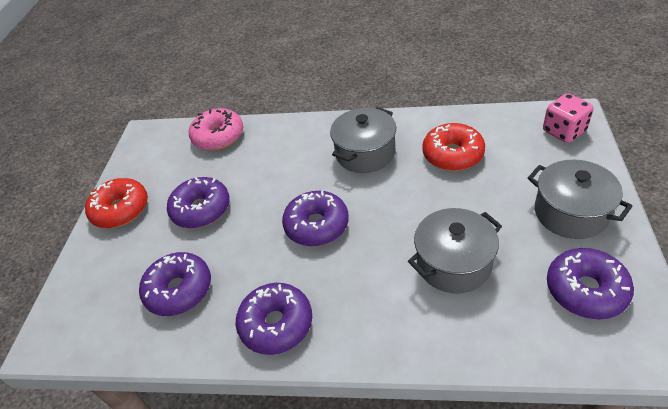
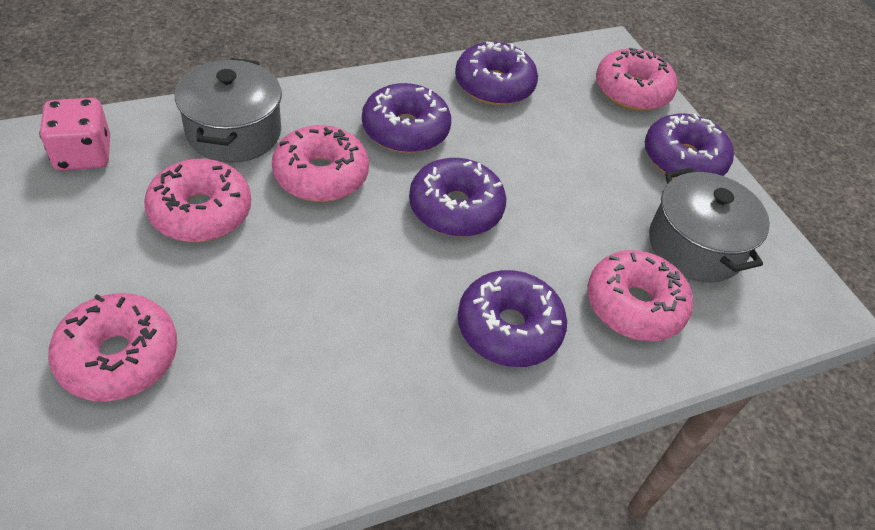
grey pot: [330,107,396,173] [408,208,502,293] [528,160,633,239] = 3 -> [175,58,282,163] [649,168,770,283] = 2
pink donut: [189,108,243,150] = 1 -> [48,293,177,402] [144,159,251,242] [272,125,369,202] [588,250,693,341] [596,48,678,111] = 5
red donut: [85,178,148,228] [422,123,485,171] = 2 -> none = 0

